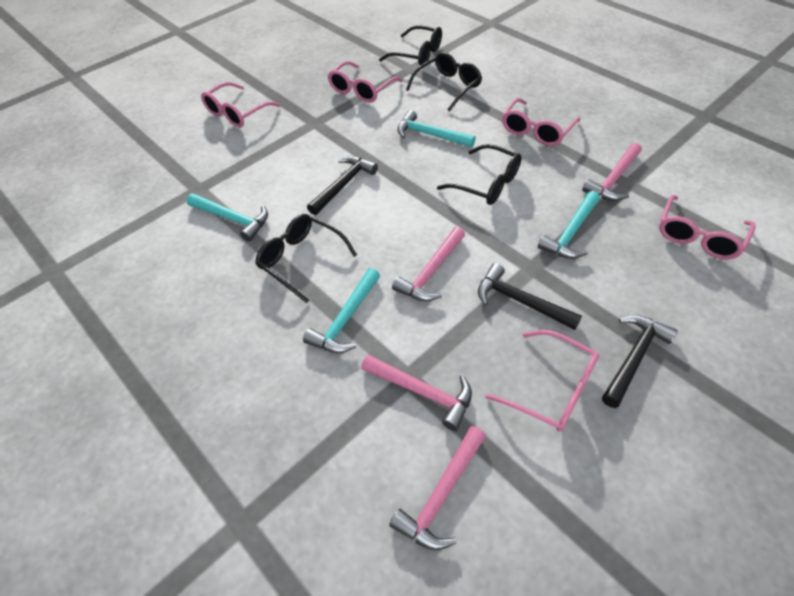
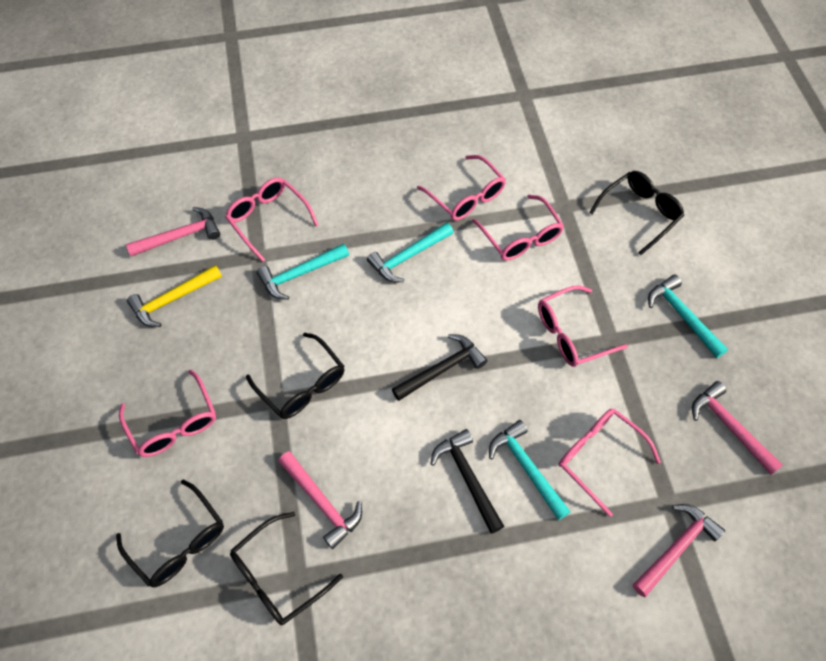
black hammer: [307,156,378,215] [478,263,582,330] [602,315,678,408] = 3 -> [392,334,487,401] [430,429,504,534] = 2
pink glasses: [201,82,281,127] [328,61,402,103] [485,330,599,432] [502,98,580,146] [659,195,755,260] = 5 -> [119,369,216,457] [225,178,318,262] [417,155,506,221] [472,195,564,261] [538,286,628,367] [559,409,661,517] = 6
yellow hammer: none = 0 -> [127,265,222,327] = 1

